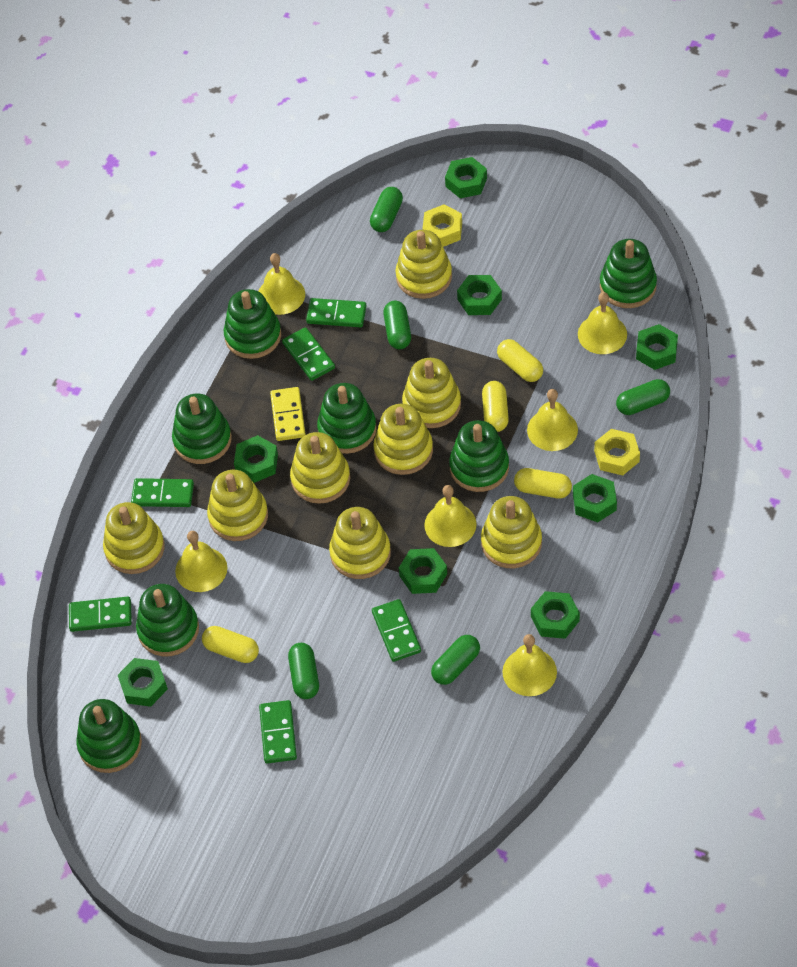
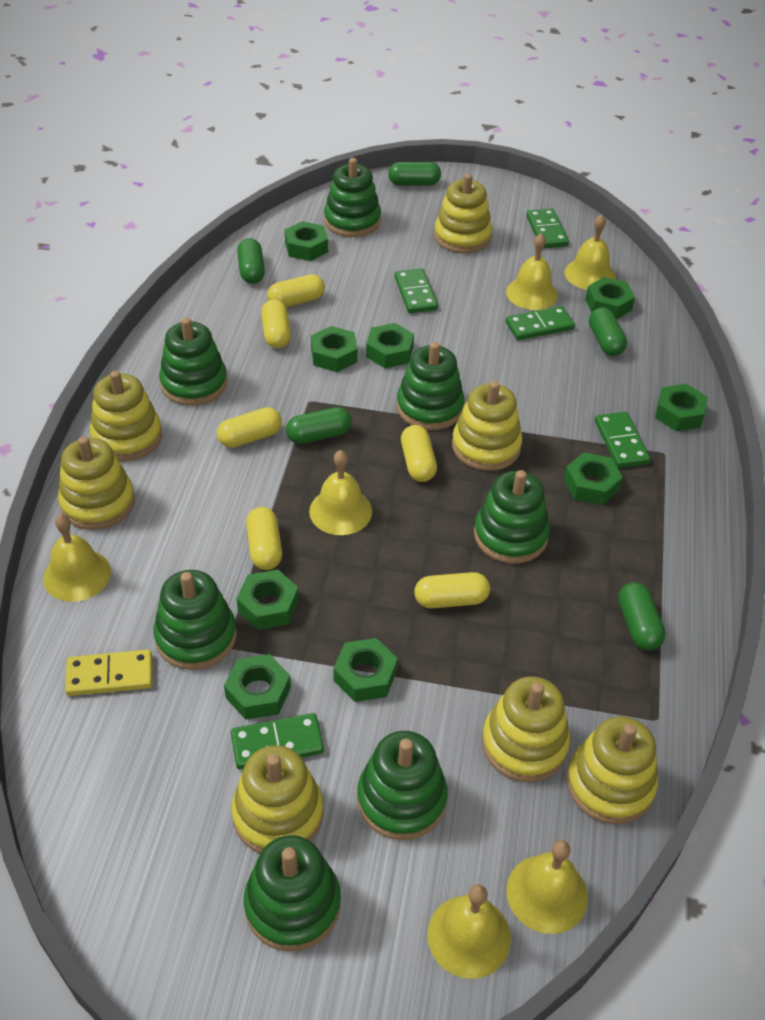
green domino: [69,597,132,632] [131,478,194,507] [259,700,297,764] [282,327,335,381] [306,298,366,327] [372,599,421,662] = 6 -> [231,713,324,770] [394,268,438,313] [506,306,575,340] [526,209,569,248] [595,412,650,468] = 5
green nut: [118,658,168,707] [234,435,278,483] [399,548,447,594] [445,157,487,198] [457,275,502,315] [531,591,580,639] [573,474,617,522] [636,324,678,370] = 8 -> [224,654,291,720] [237,570,299,630] [285,221,328,261] [311,326,358,372] [333,638,398,702] [366,323,414,368] [564,452,623,505] [585,277,635,319] [655,384,708,431] = 9
yellow capsule: [202,626,259,663] [482,381,509,432] [497,339,543,382] [514,468,572,499] = 4 -> [217,407,282,448] [246,507,282,570] [261,299,291,348] [267,274,325,307] [401,425,437,482] [414,572,490,608] = 6
yellow nut: [422,205,462,247] [594,429,640,476] = 2 -> none = 0
yellow stacking toy: [103,502,165,574] [207,470,268,541] [290,432,350,504] [329,507,391,579] [373,404,433,475] [395,230,452,299] [402,358,461,428] [481,496,542,568] = 8 -> [58,436,135,530] [90,371,162,461] [231,745,324,853] [434,174,492,254] [452,381,522,471] [482,676,570,782] [566,716,658,824] = 7

